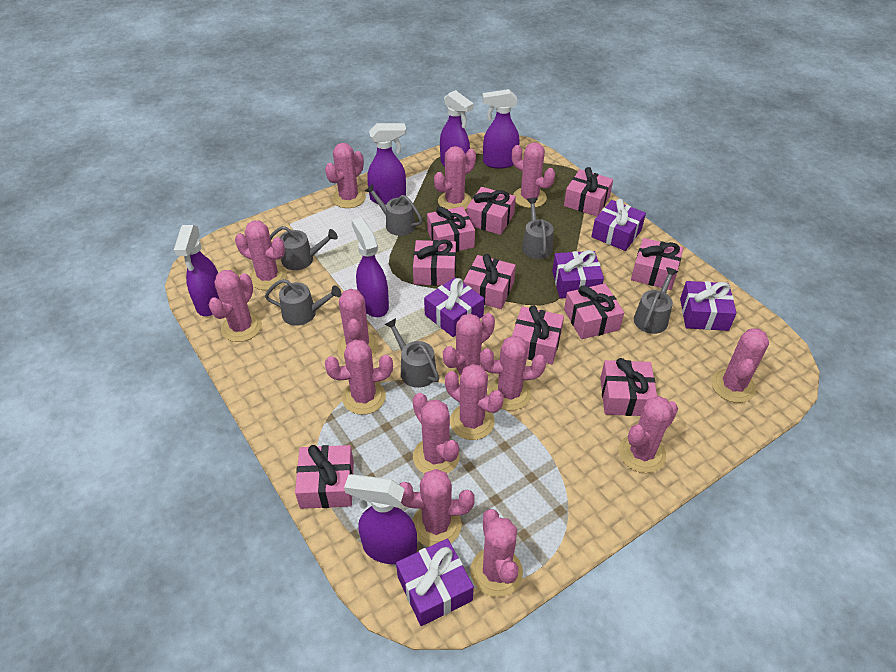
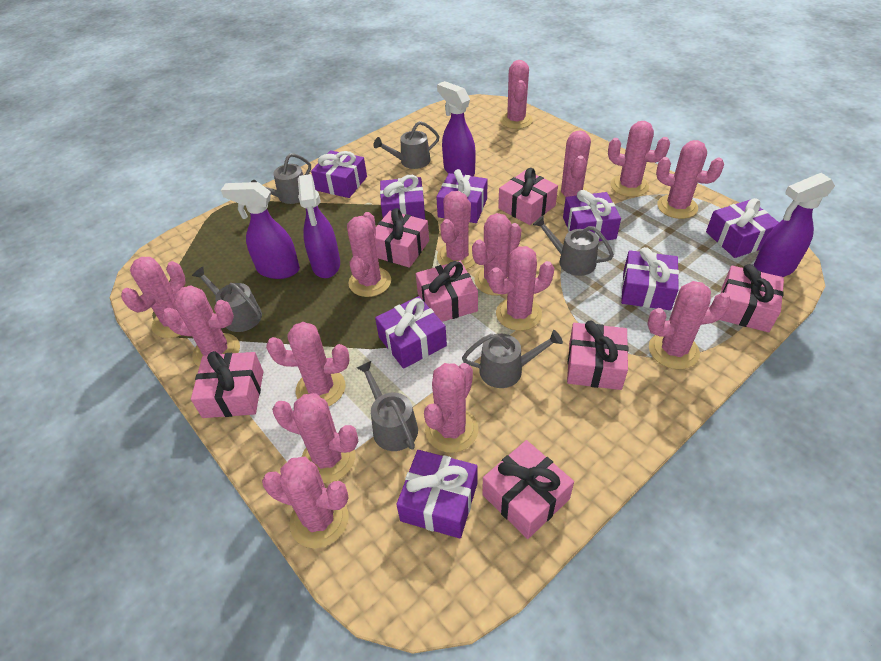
pink gift: [295,445,354,509] [413,240,456,286] [427,206,475,252] [463,254,516,309] [467,187,516,235] [512,305,564,364] [564,167,613,216] [564,284,624,339] [600,358,657,416] [631,238,683,290] = 10 -> [191,351,264,418] [375,208,429,268] [416,261,478,322] [483,440,574,539] [498,168,558,225] [567,320,628,390] [720,264,784,332] = 7
purple gift: [396,538,474,626] [424,277,484,337] [552,250,604,299] [591,199,646,251] [680,281,737,331] = 5 -> [311,150,367,198] [375,296,447,369] [380,175,425,220] [396,450,478,539] [436,169,487,223] [563,190,621,241] [621,247,679,310] [706,198,779,258] = 8
purple spray bottle: [174,225,219,316] [344,474,417,564] [351,217,389,317] [367,123,406,205] [440,90,474,167] [482,89,519,169] = 6 -> [221,182,300,279] [298,174,340,278] [437,81,476,176] [754,173,835,277] = 4

